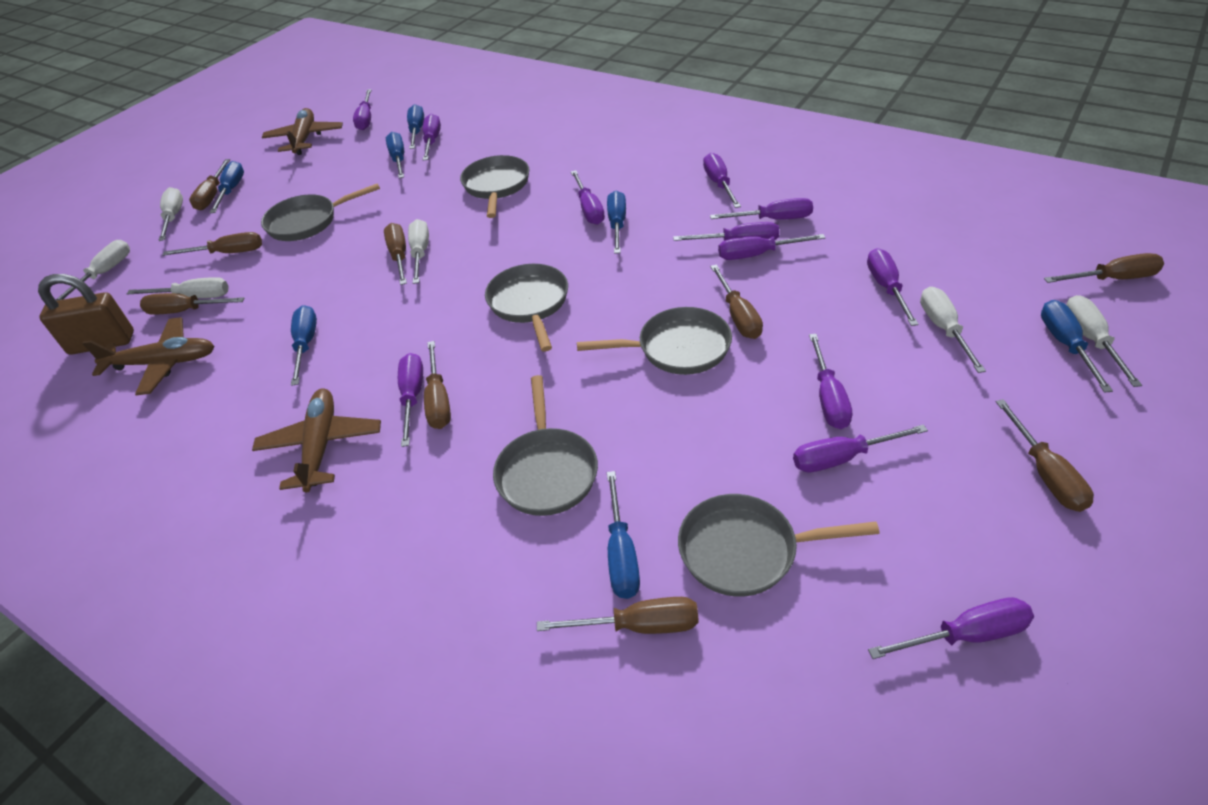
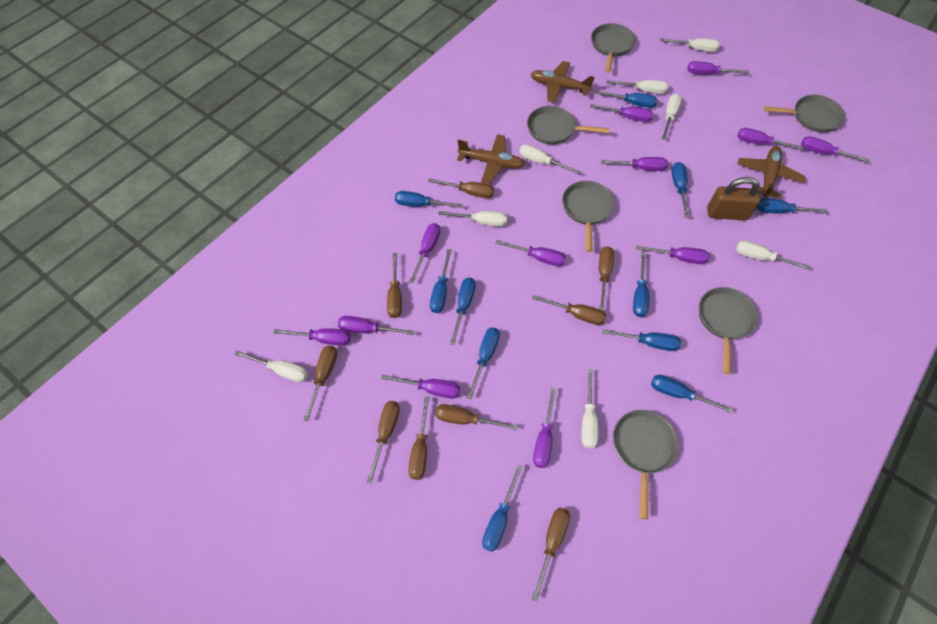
blue screwdriver: [210,161,244,213] [291,305,317,386] [386,132,404,178] [407,104,424,149] [607,191,626,254] [607,471,640,599] [1041,300,1113,393] = 7 -> [395,191,463,208] [430,249,452,313] [450,278,476,345] [467,328,500,399] [482,465,523,552] [595,91,657,108] [602,329,681,351] [633,252,649,317] [651,375,733,414] [672,162,689,218] [756,198,828,214] = 11
white screwdriver: [56,240,130,301] [127,277,229,298] [159,187,183,241] [408,219,429,284] [920,287,986,373] [1066,295,1142,387] = 6 -> [234,351,308,382] [438,211,507,227] [519,144,580,175] [581,369,598,448] [607,80,669,94] [660,38,720,52] [662,94,682,140] [736,240,811,270] = 8

